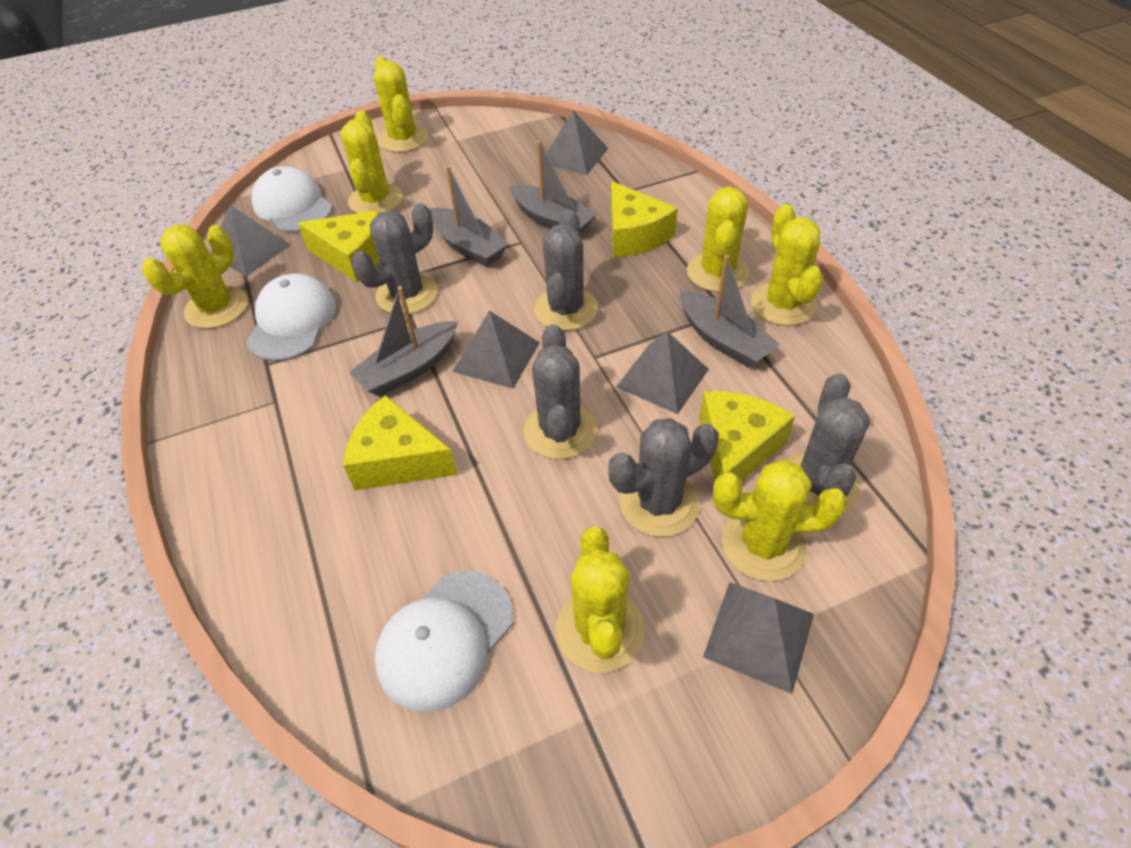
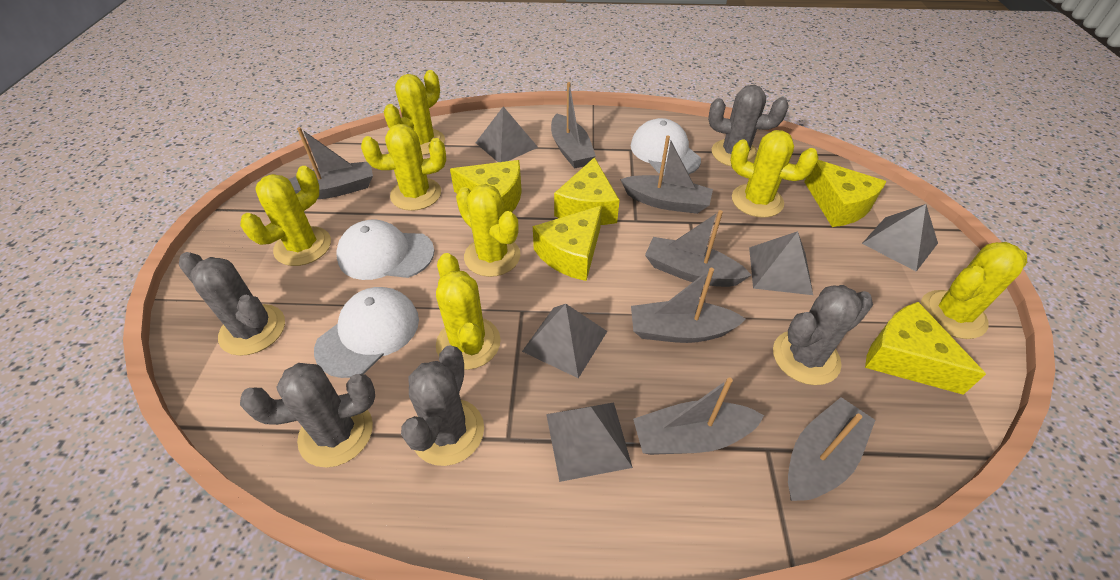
grey boat: [349,286,458,397] [430,166,508,267] [510,140,597,234] [680,255,780,368] = 4 -> [289,127,373,199] [551,82,596,169] [620,135,713,214] [631,268,746,343] [633,377,764,455] [645,210,752,287] [788,397,875,501] = 7
yellow cheese: [298,211,379,282] [343,395,457,490] [611,181,678,257] [699,391,795,481] = 4 -> [450,160,522,212] [533,205,602,281] [554,157,620,225] [804,160,887,227] [865,302,986,395] = 5

